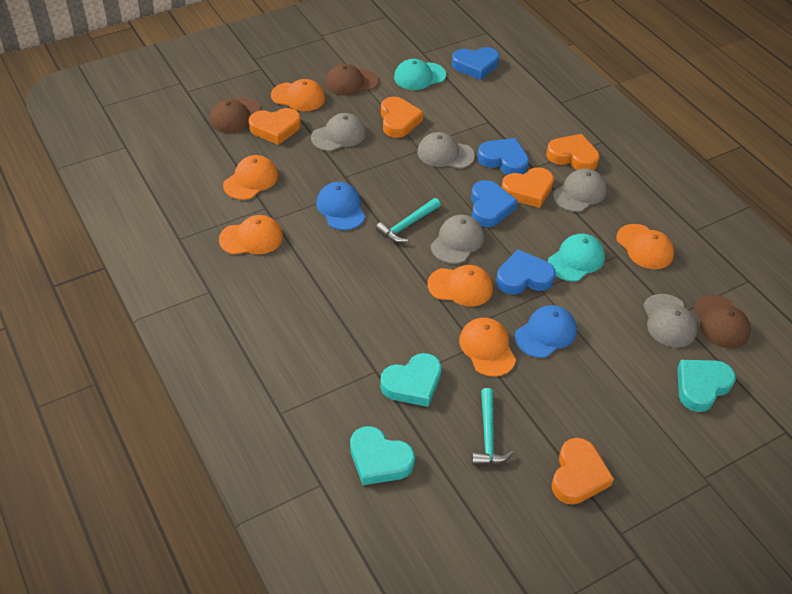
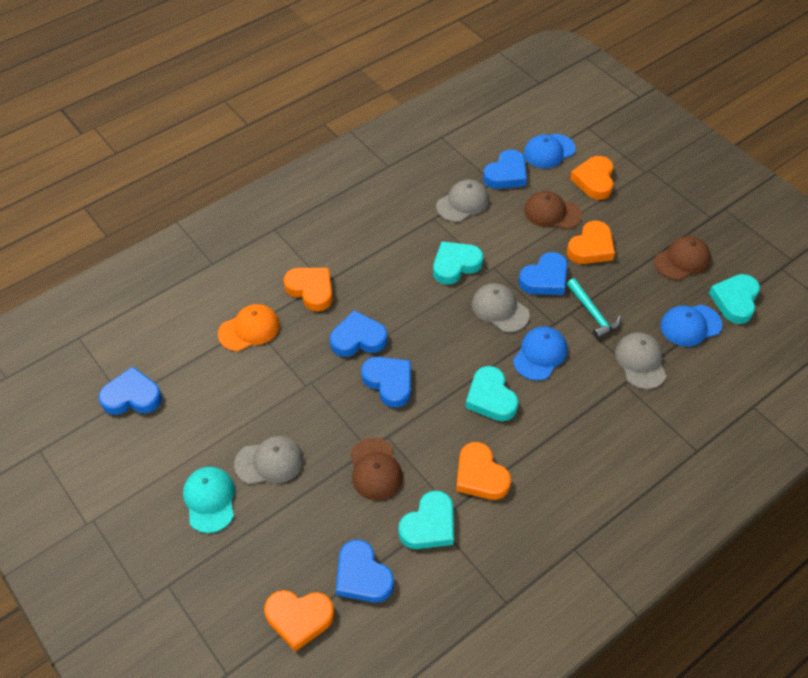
blue cap: [316,182,365,230] [515,305,577,358] = 2 -> [513,326,568,381] [524,134,576,169] [660,305,722,347] = 3
blue heart: [452,47,499,80] [471,180,518,227] [477,138,529,175] [496,249,556,294] = 4 -> [99,366,162,415] [330,311,387,357] [336,539,394,603] [361,357,411,408] [483,149,527,189] [518,252,568,295] = 6
grey cap: [311,113,366,151] [417,132,475,169] [431,215,484,264] [553,168,607,212] [643,294,698,348] = 5 -> [234,436,304,484] [436,180,489,222] [472,283,529,332] [615,333,666,389] = 4
orange cap: [219,215,283,255] [223,155,278,200] [271,79,325,111] [427,265,493,307] [459,318,516,377] [616,224,674,269] = 6 -> [218,304,280,351] = 1
turquoise cap: [394,59,446,90] [548,233,605,281] = 2 -> [183,467,235,533] = 1
turquoise hammer: [376,198,441,243] [472,388,514,465] = 2 -> [567,278,621,339] = 1
turquoise heart: [350,426,415,485] [380,353,442,407] [677,360,736,412] = 3 -> [398,490,454,549] [433,241,483,285] [465,366,519,421] [709,274,760,324] = 4

